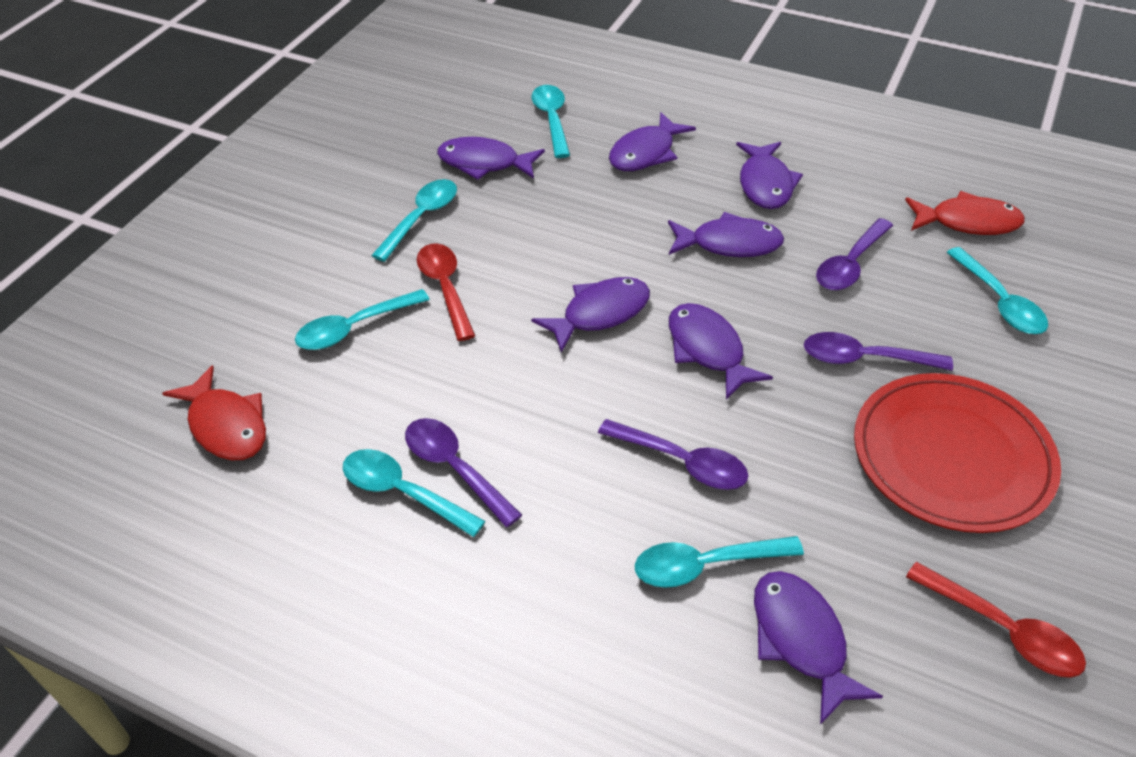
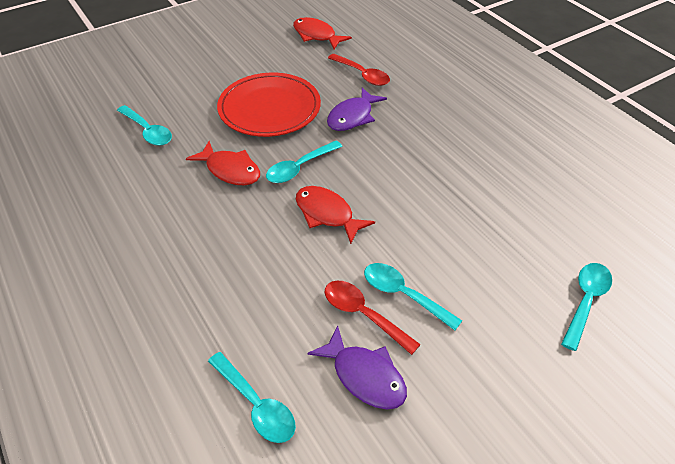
purple fish: [437,137,545,180] [531,277,650,353] [609,112,696,171] [668,212,784,257] [669,303,773,400] [736,142,803,209] [754,571,883,725] = 7 -> [307,325,407,409] [327,87,387,131] = 2
purple spoon: [405,418,522,527] [598,419,749,490] [804,332,953,371] [816,218,893,290] = 4 -> none = 0
red fish: [162,365,266,461] [905,191,1025,235] = 2 -> [186,141,260,185] [293,17,352,49] [296,186,375,244] = 3
turquoise spoon: [295,289,430,350] [343,449,486,537] [371,179,457,262] [531,85,570,158] [635,536,804,588] [946,247,1048,334] = 6 -> [117,105,172,146] [208,352,296,443] [266,140,342,183] [364,263,462,330] [561,263,612,351] = 5

